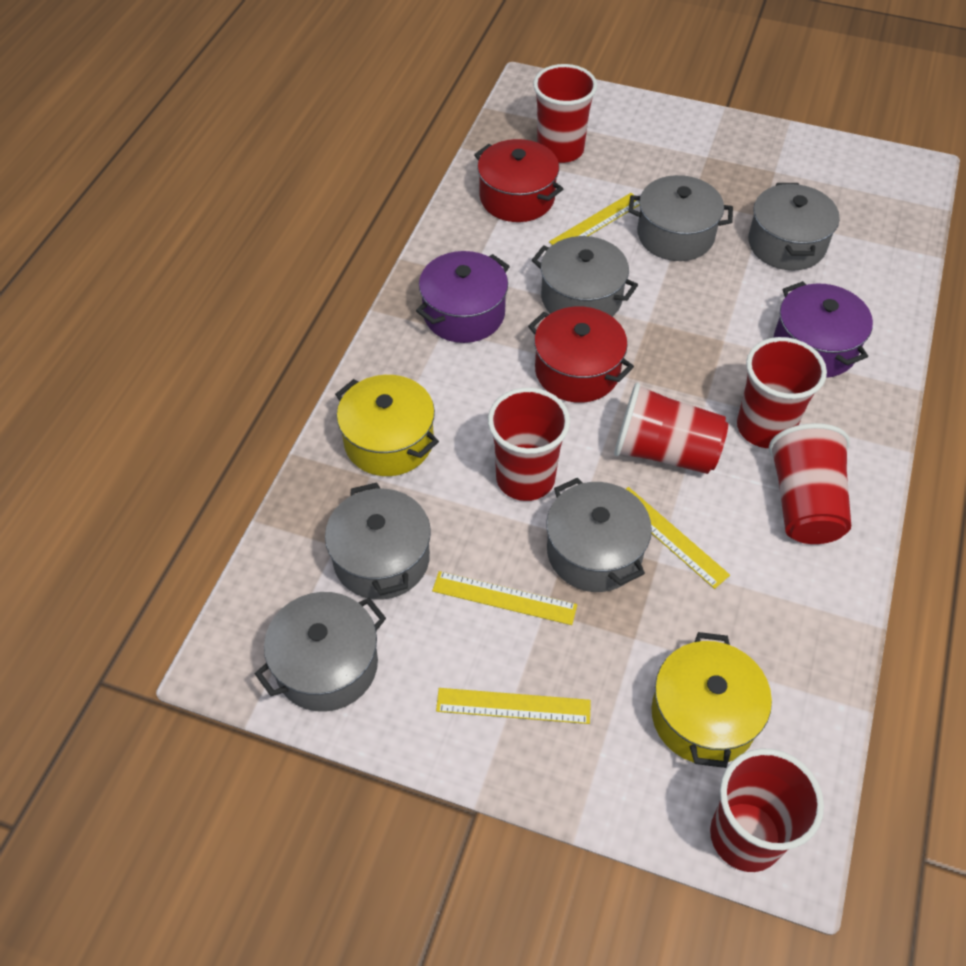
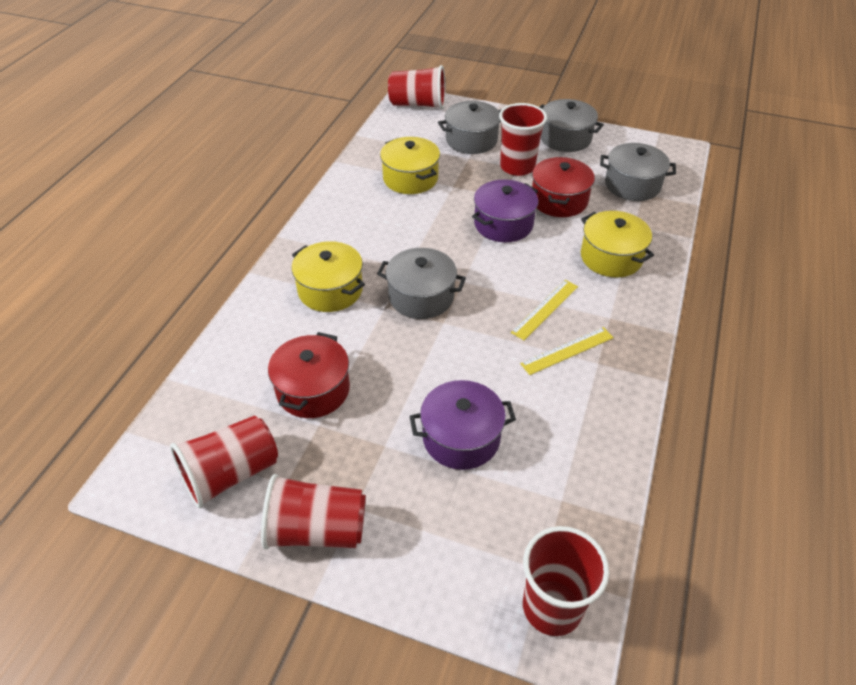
grey pot: [255,592,386,712] [325,482,431,600] [532,236,638,317] [546,478,652,592] [628,175,733,261] [748,183,840,270] = 6 -> [377,248,466,319] [438,101,501,154] [540,99,604,152] [600,143,676,201] = 4
red cup: [488,388,570,501] [533,64,597,163] [614,382,728,474] [710,748,824,872] [737,337,827,448] [769,423,851,544] = 6 -> [170,415,278,508] [261,474,366,549] [388,65,446,109] [499,103,547,176] [523,526,609,636] = 5
yellow pot: [335,375,439,476] [652,632,772,768] = 2 -> [291,241,365,312] [380,137,440,194] [581,211,654,277] = 3
yellow ruler: [432,571,577,625] [436,688,591,724] [549,193,640,245] [626,487,730,589] = 4 -> [511,280,578,340] [520,327,614,375] = 2

